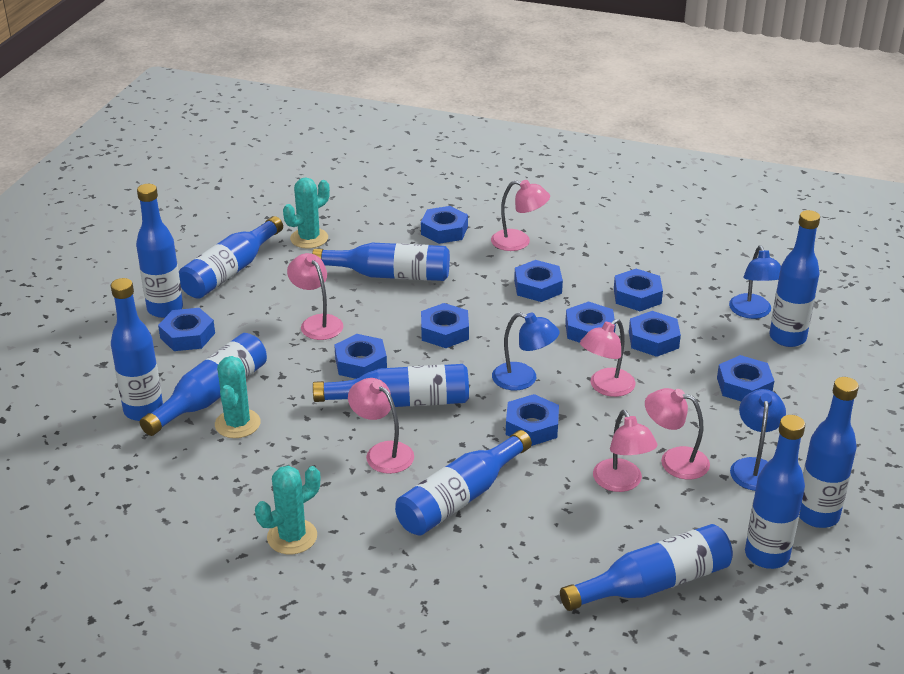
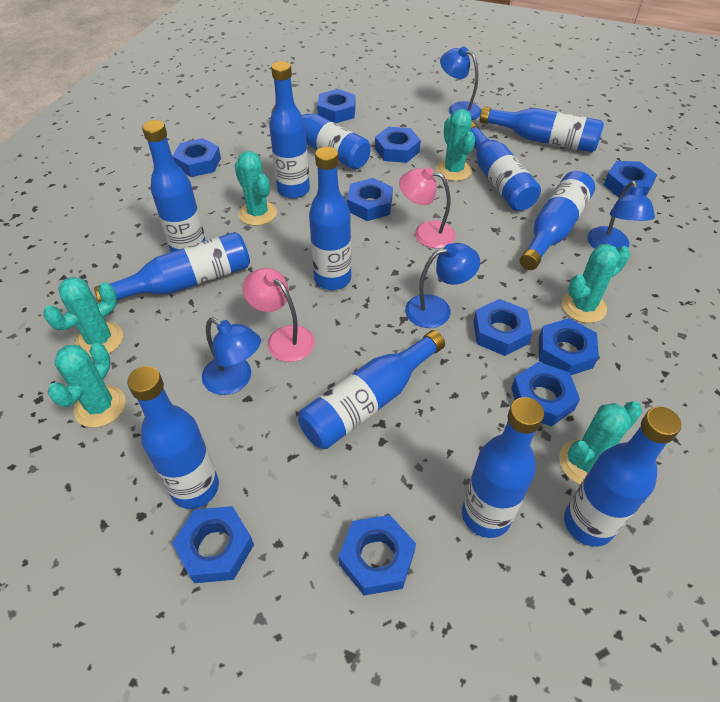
blue bottle: [111,278,163,421] [136,184,183,318] [140,333,267,436] [179,216,283,299] [312,243,450,281] [313,364,469,407] [395,430,532,536] [560,524,733,611] [745,415,805,569] [769,210,820,347] [799,377,859,528] = 11 -> [94,232,250,302] [127,366,219,509] [142,120,206,252] [269,61,310,199] [272,106,370,170] [298,330,445,449] [309,146,352,290] [462,397,544,538] [470,122,541,211] [480,107,604,152] [520,171,595,270] [564,407,681,547] = 12
blue lamp: [492,312,560,390] [729,245,781,319] [730,389,786,491] = 3 -> [202,318,261,395] [405,243,480,328] [440,46,481,120] [587,181,655,249] = 4
pink lamp: [287,253,343,340] [348,378,414,474] [491,180,550,251] [580,319,635,397] [593,410,658,492] [645,388,710,479] = 6 -> [242,268,315,362] [399,167,456,248] = 2
turquoise cactus: [215,356,260,438] [255,466,320,554] [283,177,330,249] = 3 -> [43,277,123,357] [47,343,126,428] [235,151,277,226] [436,109,475,181] [559,401,642,484] [562,244,630,323] = 6

